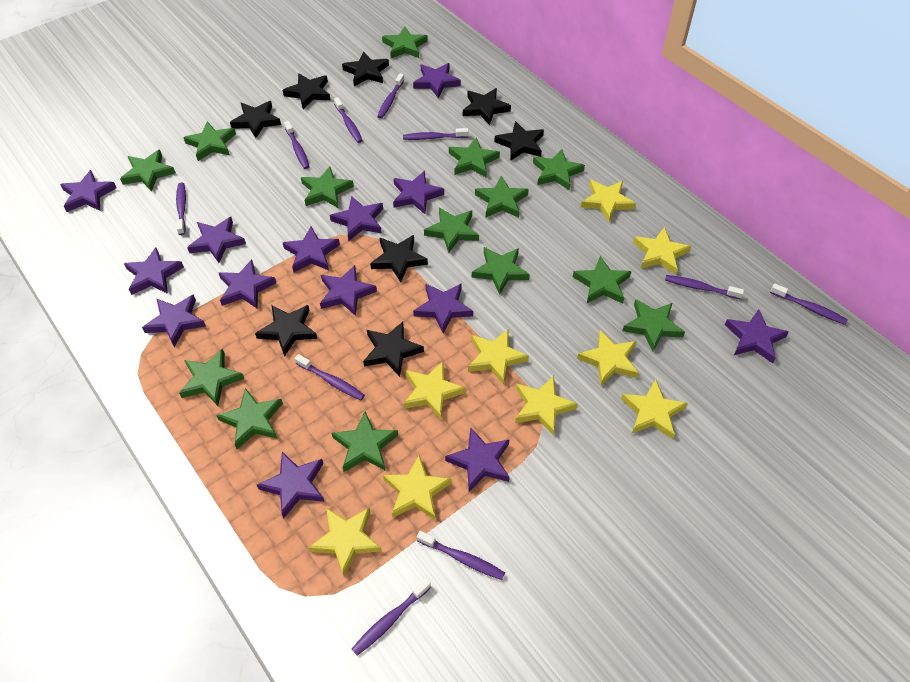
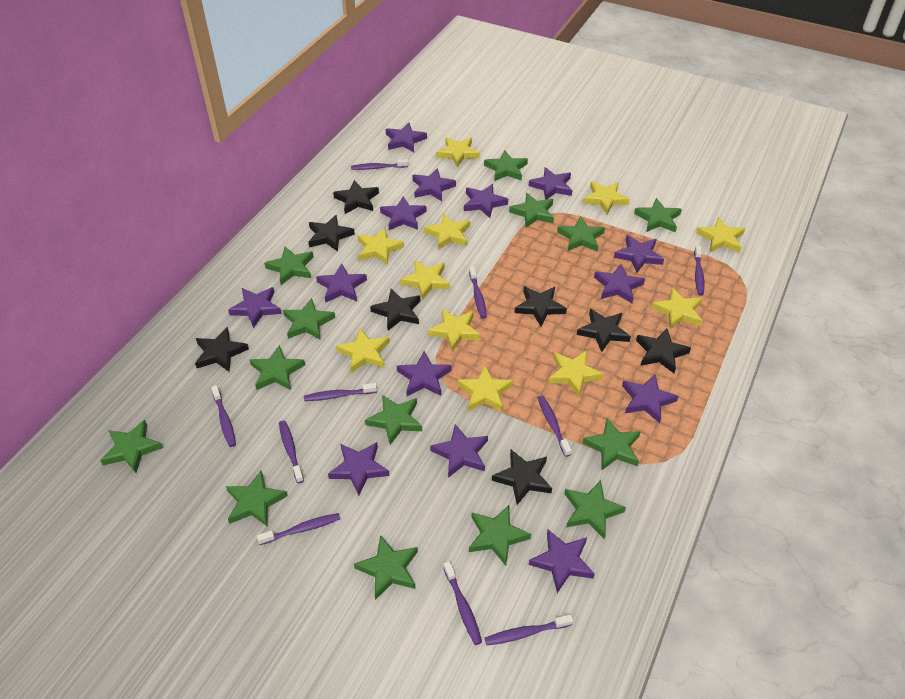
yellow star: [309,508,382,576] [383,455,452,520] [404,361,465,419] [468,329,529,385] [515,376,578,436] [577,330,639,385] [581,180,636,222] [621,379,688,439] [633,227,691,275] = 9 -> [336,328,390,373] [357,228,404,265] [400,260,450,300] [424,214,470,250] [428,309,481,352] [436,137,480,168] [457,366,513,412] [548,351,604,396] [583,181,630,214] [651,287,703,329] [696,217,745,253] = 11

